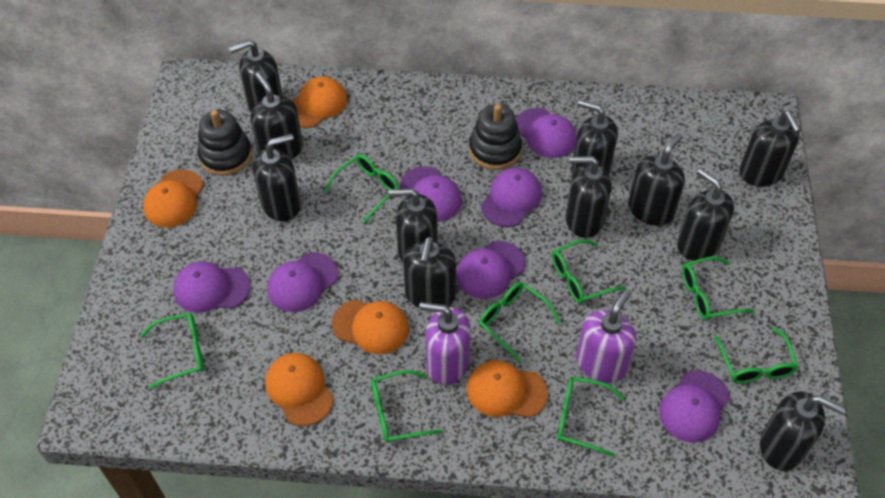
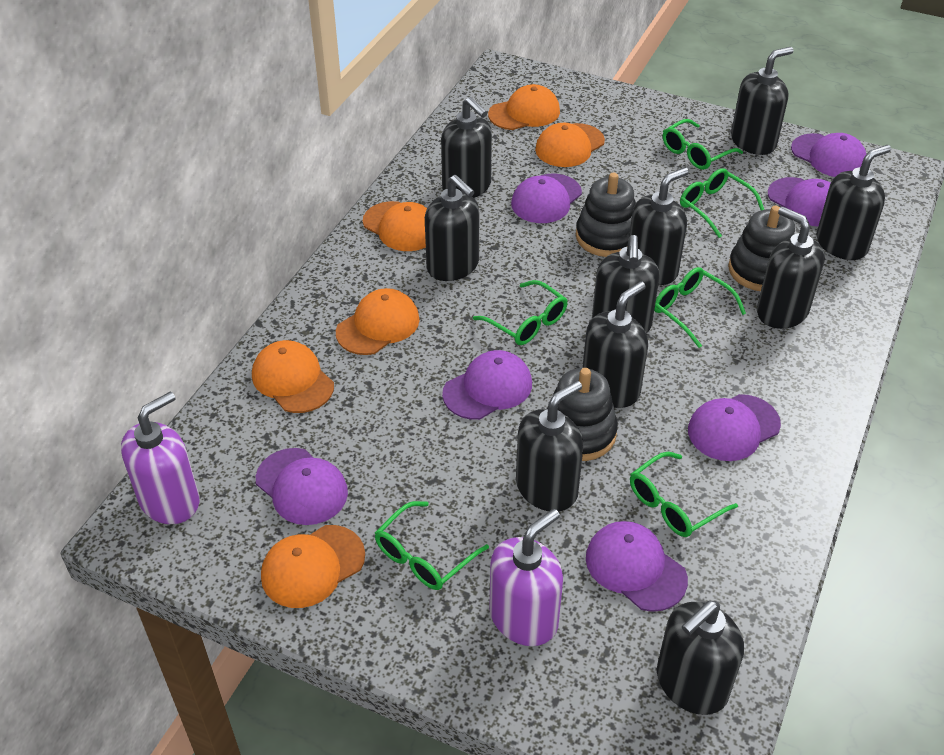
black soap dispenser: [229,39,283,112] [250,72,303,160] [253,134,301,222] [389,188,438,262] [403,237,456,308] [565,156,612,238] [571,100,618,176] [628,133,685,226] [677,168,734,261] [739,111,801,187] [760,391,845,471] = 11 -> [425,175,479,281] [441,97,492,198] [516,381,584,512] [582,281,648,408] [592,235,660,334] [629,167,689,285] [657,601,744,715] [731,47,794,155] [757,207,825,329] [816,145,891,260] = 10
black stacking toy: [197,110,252,176] [469,104,522,170] = 2 -> [547,368,618,461] [576,172,636,257] [728,206,795,291] = 3
green glasses: [140,313,204,389] [324,154,399,224] [371,370,443,443] [479,282,560,362] [552,239,626,303] [557,377,624,457] [682,256,754,320] [714,328,798,383] = 8 -> [375,501,489,590] [473,280,568,345] [630,452,738,537] [654,267,746,348] [663,119,743,170] [680,168,764,238] = 6
orange cap: [143,169,204,228] [265,353,334,426] [292,76,347,128] [332,300,409,354] [467,360,548,418] = 5 -> [252,340,334,413] [261,525,365,608] [336,288,420,355] [363,201,427,251] [488,84,560,130] [535,123,605,167] = 6

